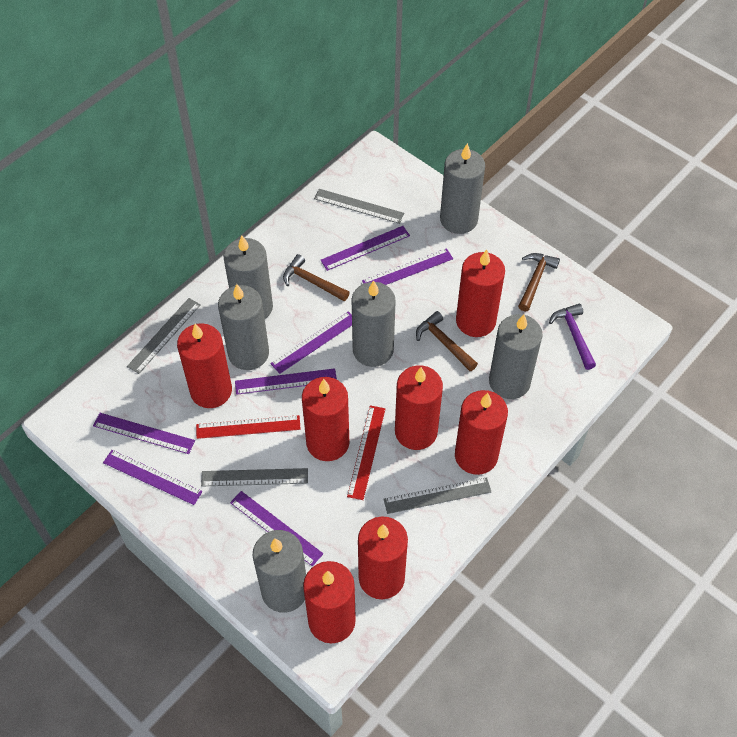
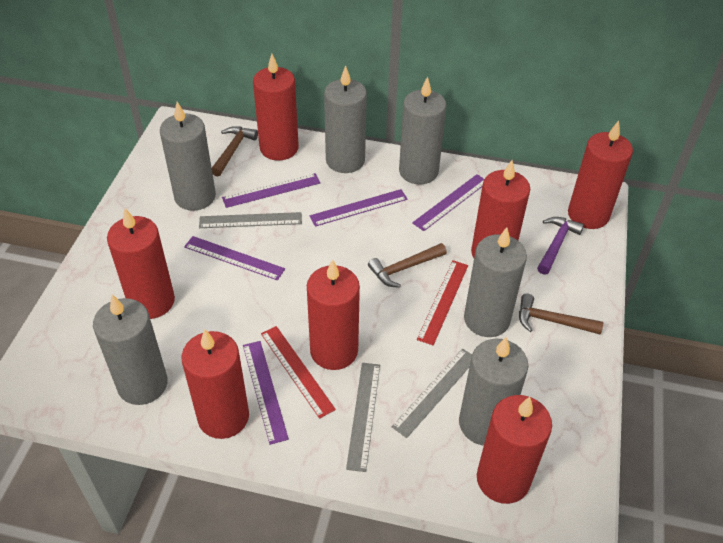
grey ruler: [127,298,201,374] [201,468,308,486] [314,189,404,224] [383,477,491,514] = 4 -> [199,212,302,228] [346,363,380,472] [392,349,472,438] = 3
purple ruler: [93,413,195,454] [103,450,203,505] [230,491,323,566] [235,368,337,395] [270,311,352,374] [321,226,410,271] [362,248,453,285] = 7 -> [184,236,285,280] [222,173,320,208] [243,341,289,445] [310,189,408,227] [412,174,484,231] = 5

